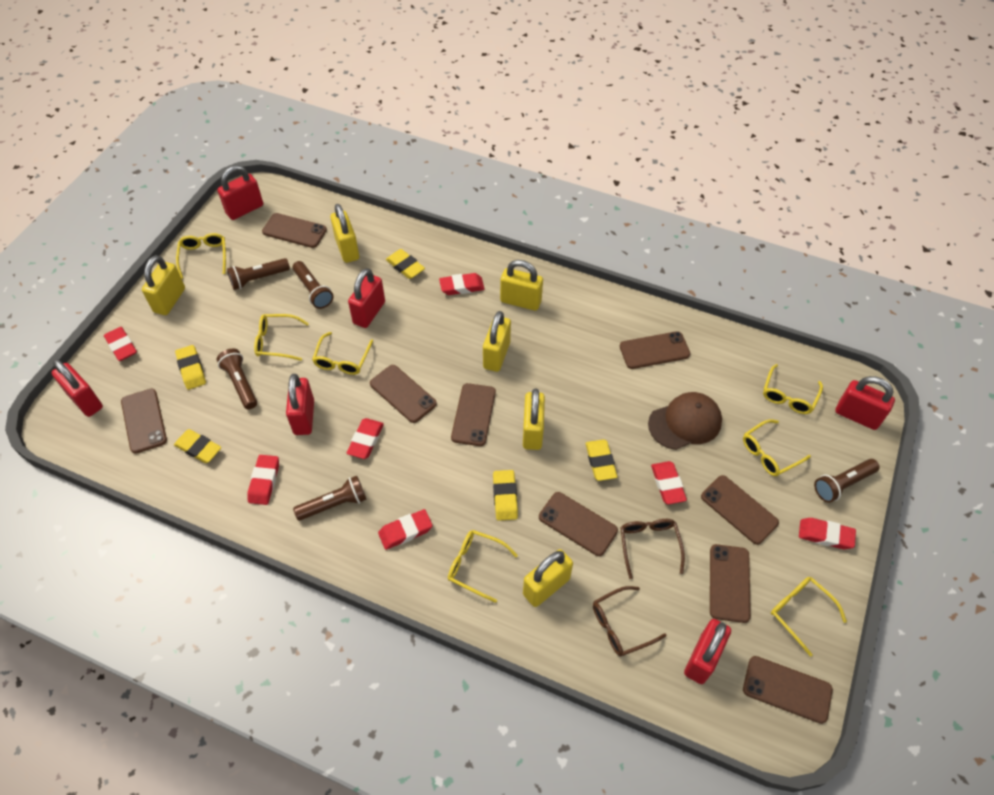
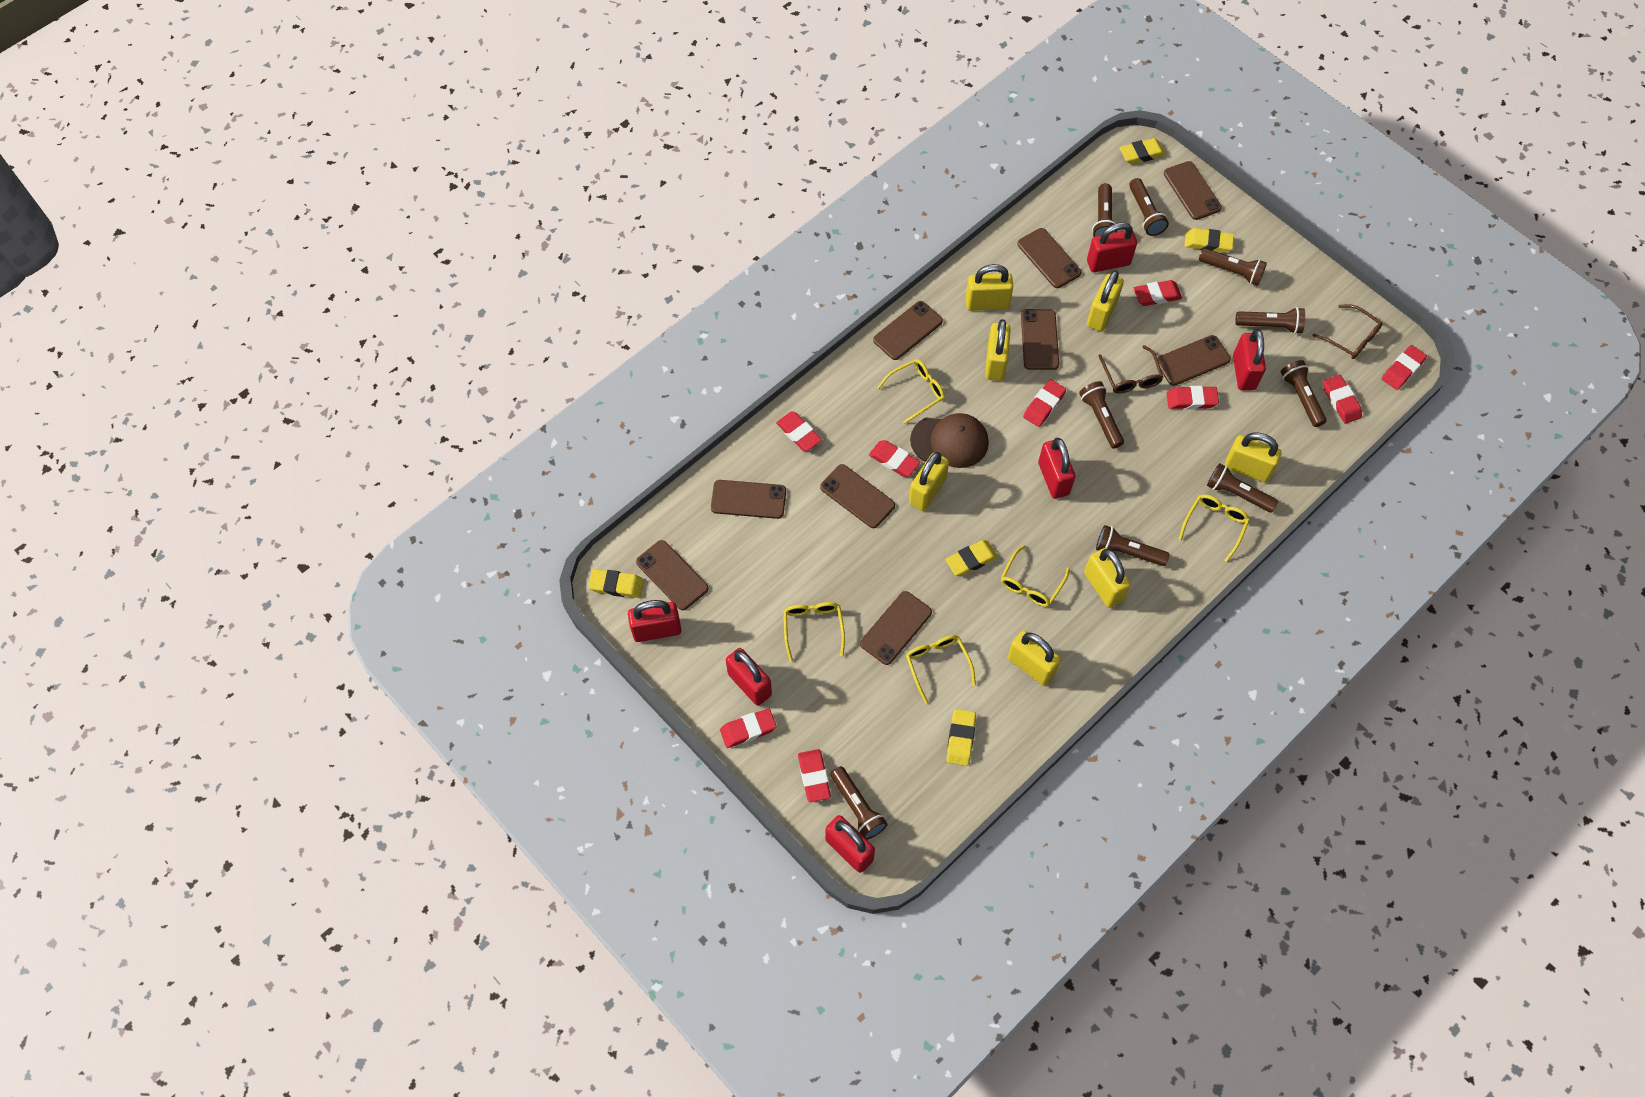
brown flashlight: [217,349,257,409] [227,258,290,290] [293,261,334,309] [293,476,366,521] [814,459,880,503] = 5 -> [830,766,888,840] [1079,381,1124,449] [1092,183,1118,237] [1096,525,1169,566] [1129,178,1169,236] [1199,248,1267,286] [1207,463,1278,513] [1235,307,1305,334] [1281,360,1327,427] = 9
red eraser: [104,327,137,361] [247,455,279,505] [347,418,384,459] [378,509,433,550] [439,273,484,295] [651,461,687,504] [799,518,856,549] = 7 -> [720,708,777,748] [776,412,822,451] [798,749,831,802] [869,440,920,477] [1023,379,1066,427] [1134,280,1182,306] [1166,386,1219,410] [1323,375,1362,424] [1382,345,1427,390] = 9
yellow glasses: [176,233,226,279] [254,314,309,361] [312,332,373,375] [448,530,518,603] [743,419,811,476] [763,364,823,414] [771,577,847,657] = 7 -> [783,602,845,661] [877,359,945,424] [906,635,976,704] [1001,545,1070,607] [1179,494,1250,562] = 5
yellow padlock: [142,255,185,315] [330,204,359,263] [483,311,511,372] [500,260,543,311] [523,389,545,450] [523,549,573,607] = 6 -> [909,452,949,511] [965,264,1013,311] [985,319,1011,381] [1008,630,1061,686] [1084,548,1131,608] [1087,270,1124,331] [1225,433,1282,482] = 7

